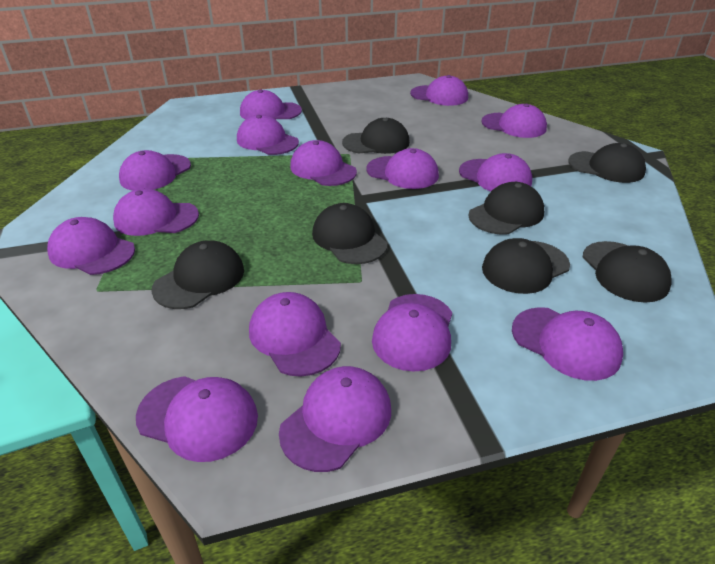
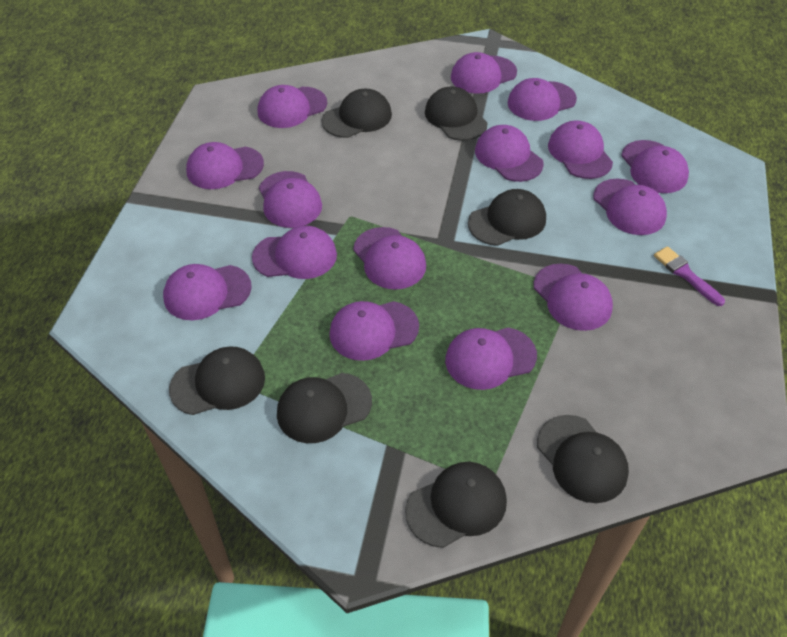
purple brush: none = 0 -> [654,246,725,306] = 1

